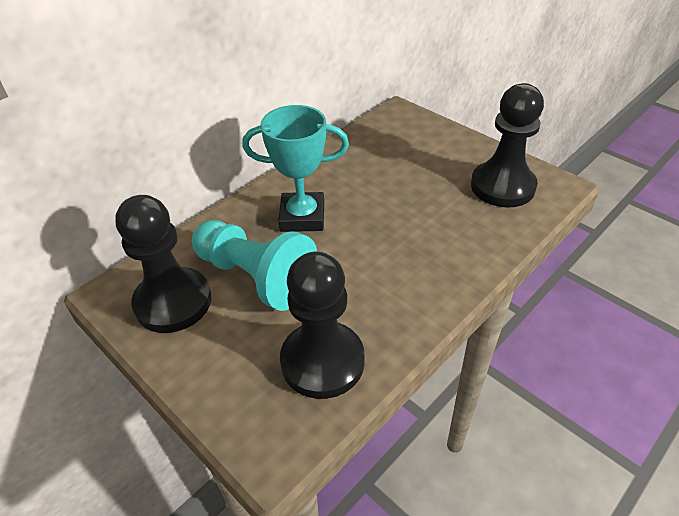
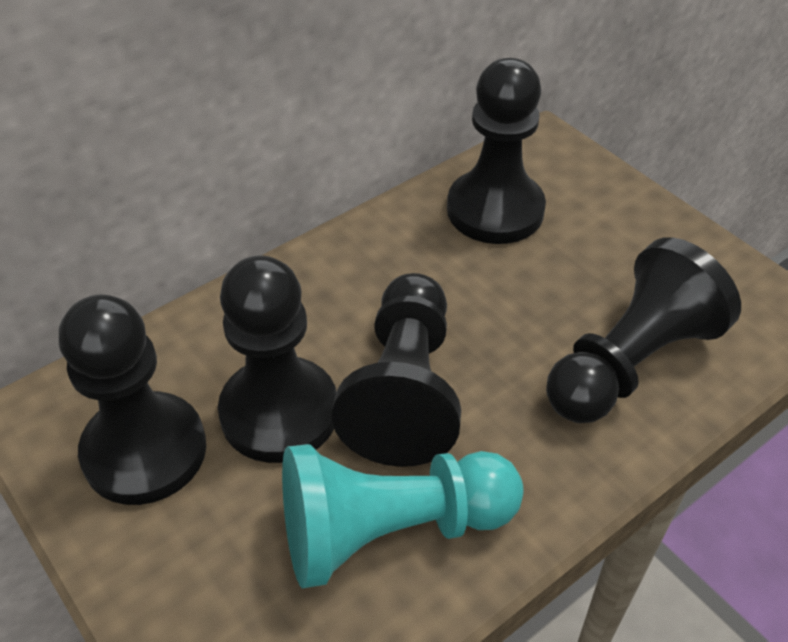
black pawn: [115,195,211,333] [280,252,365,399] [471,83,544,208] = 3 -> [59,295,206,505] [218,256,337,463] [332,273,461,467] [447,58,546,244] [546,237,741,423] = 5
turquoise trophy: [242,105,349,232] = 1 -> none = 0

